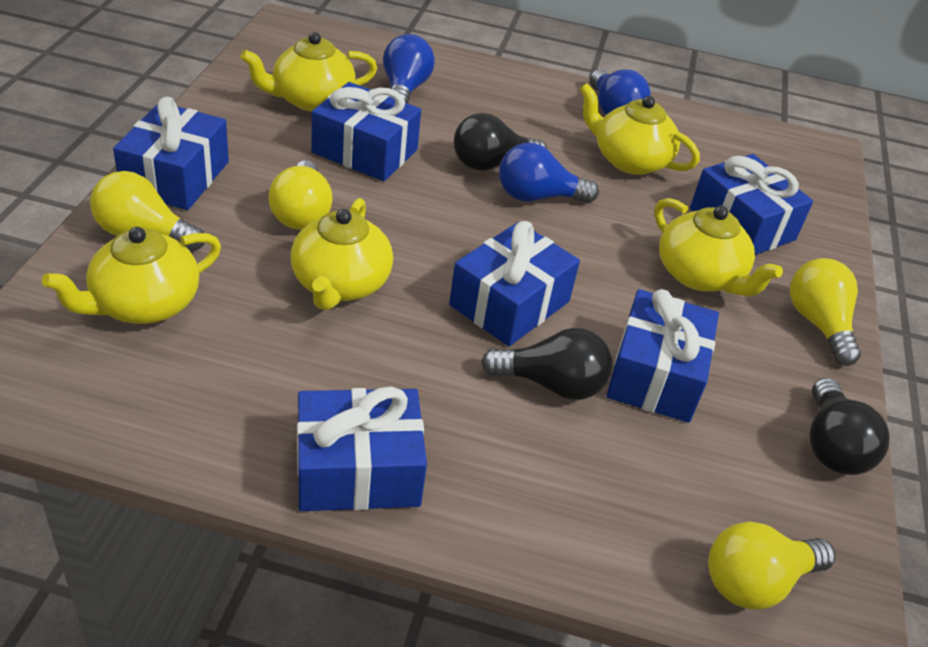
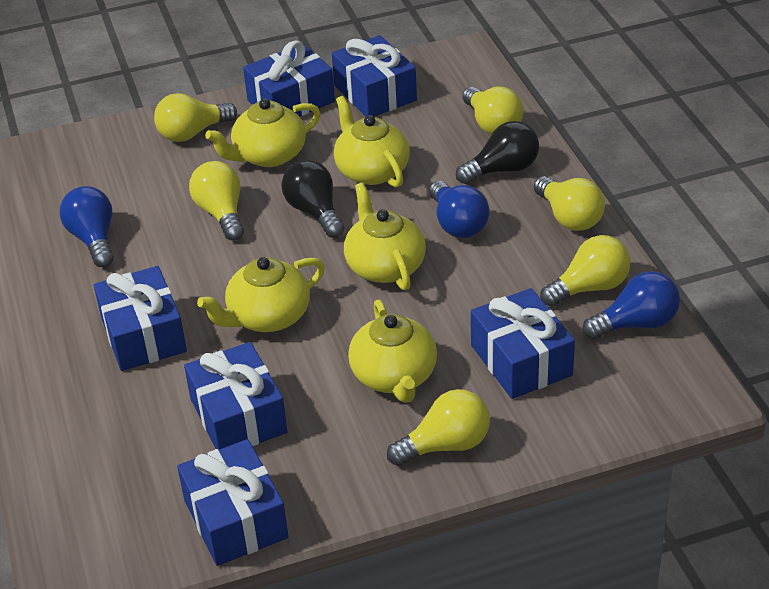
black light bulb: [454,113,547,171] [481,328,612,400] [810,378,889,475] = 3 -> [281,160,345,238] [456,121,539,184] = 2
yellow light bulb: [90,171,204,252] [268,160,333,230] [708,522,835,610] [790,258,861,366] = 4 -> [154,93,237,142] [189,161,244,241] [387,389,490,466] [463,87,523,135] [534,176,605,231] [540,235,630,307] = 6

